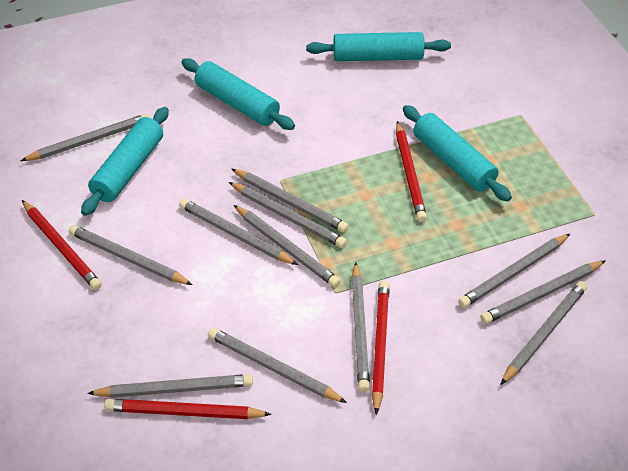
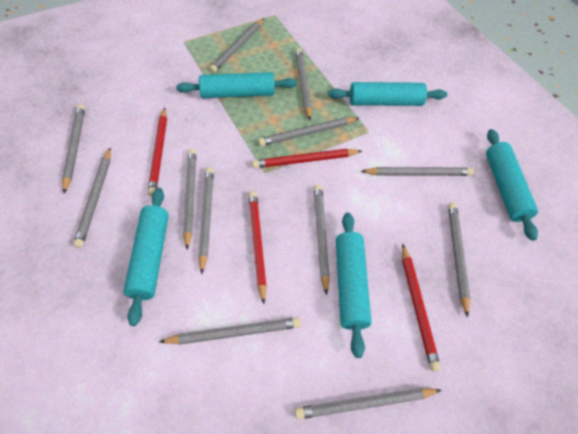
turquoise rolling pin: [81,107,169,216] [182,58,295,130] [306,32,451,61] [403,105,512,202] = 4 -> [124,188,169,326] [176,72,297,98] [328,82,447,106] [336,213,371,358] [486,129,538,241] = 5

